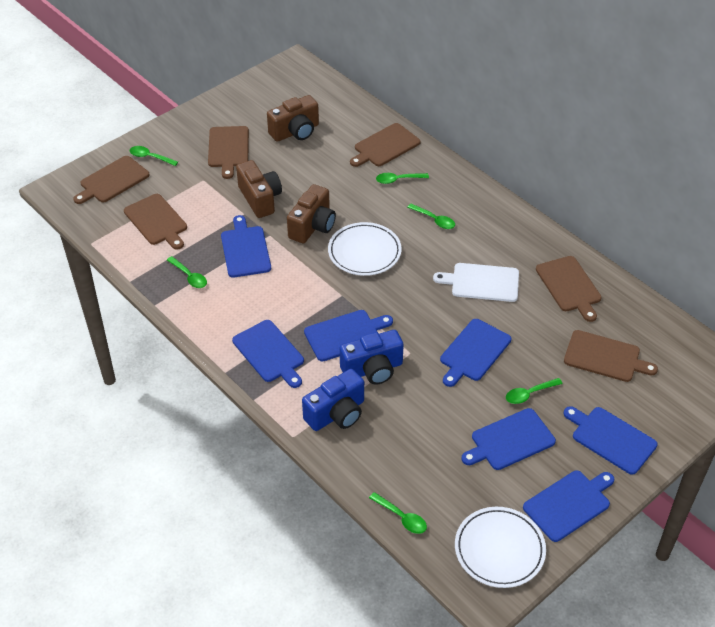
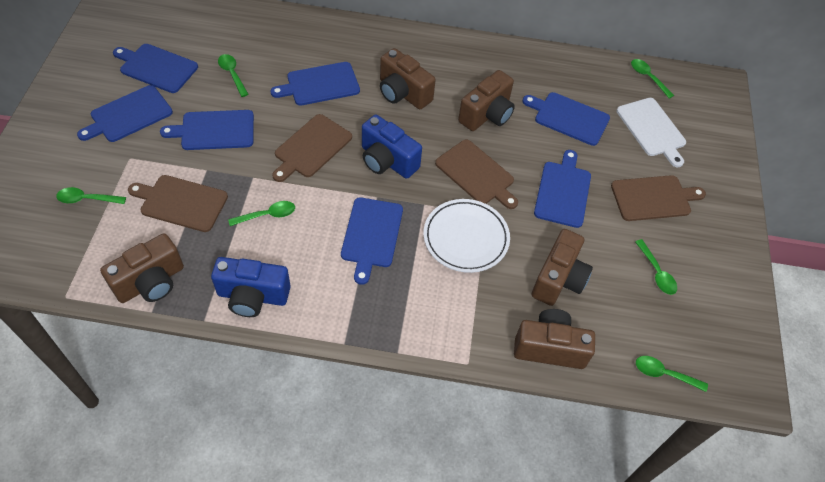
brown camera: [236,160,282,218] [267,95,319,142] [287,184,336,243] = 3 -> [100,233,184,303] [380,48,436,109] [458,70,515,131] [514,309,595,369] [532,229,593,306] = 5
brown cutting board: [73,156,150,204] [124,194,187,250] [208,126,249,179] [350,123,420,167] [536,256,601,322] [564,330,658,382] = 6 -> [128,175,228,232] [272,114,352,182] [435,139,518,209] [611,175,706,221] = 4
white plate: [328,222,402,276] [455,507,546,588] = 2 -> [423,199,510,273] = 1

